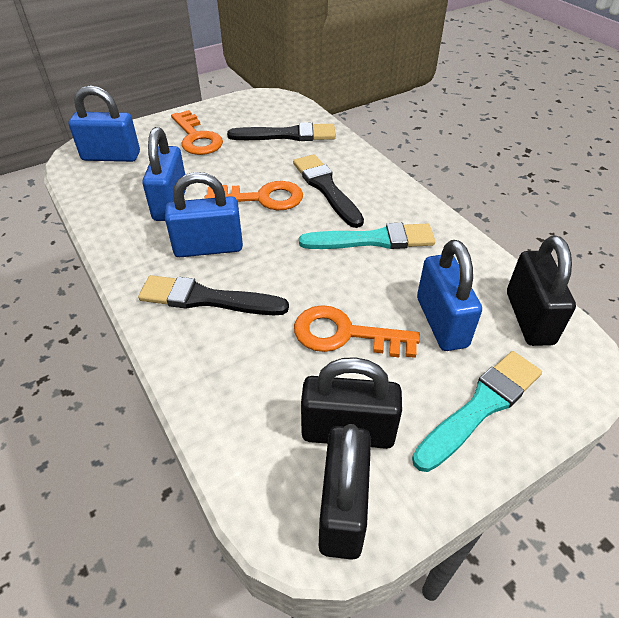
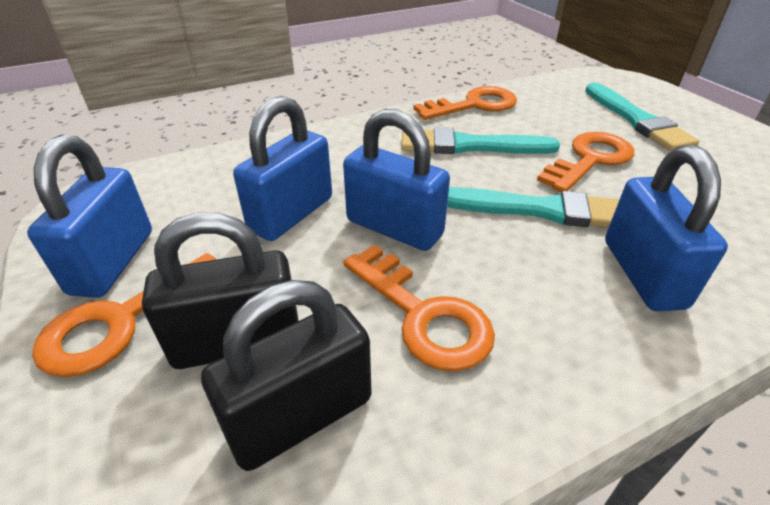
black brush: [138,275,289,315] [227,122,336,141] [293,154,364,228] = 3 -> none = 0
black padlock: [301,357,402,449] [319,424,371,560] [507,236,576,346] = 3 -> [142,212,299,369] [201,280,372,471] = 2
orange key: [171,110,223,155] [204,181,303,210] [294,305,420,358] = 3 -> [32,253,217,377] [343,245,495,371] [413,86,517,120] [537,132,634,192] = 4
turquoise brush: [299,223,435,249] [412,351,542,472] = 2 -> [401,128,560,154] [447,187,620,228] [585,83,699,151] = 3

